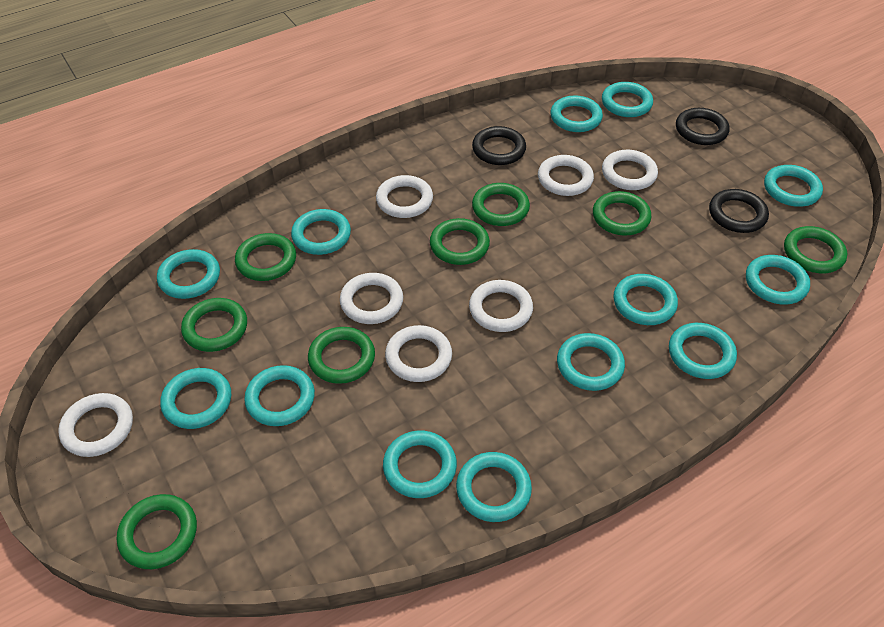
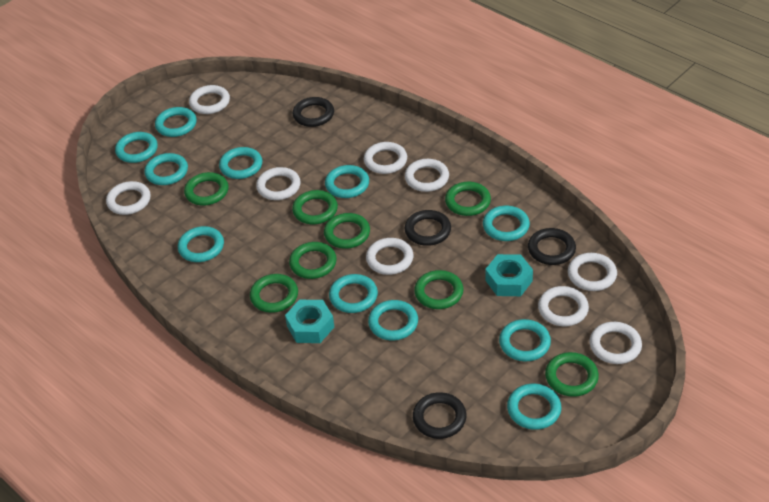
black ring: [472,126,526,165] [676,108,730,145] [709,189,769,233] = 3 -> [293,97,334,127] [405,210,451,246] [413,392,467,439] [528,228,576,265] = 4
turquoise nut: none = 0 -> [285,300,334,343] [485,254,533,296] = 2
turquoise ring: [157,249,220,299] [160,368,231,429] [244,365,315,426] [291,209,351,255] [383,431,457,498] [456,452,532,522] [551,96,603,132] [557,333,625,391] [602,82,653,117] [614,274,678,325] [669,323,737,379] [746,255,810,305] [764,165,823,207] = 13 -> [115,132,158,163] [144,153,188,185] [155,107,197,137] [178,226,224,262] [219,147,263,179] [325,165,369,198] [329,274,378,313] [368,300,418,341] [483,206,530,241] [499,319,551,361] [507,384,561,430] = 11
white ring: [58,393,133,457] [340,273,403,324] [376,175,433,218] [385,325,452,382] [469,280,533,332] [538,155,594,196] [602,149,658,190] = 7 -> [106,181,151,215] [189,85,230,114] [256,167,301,200] [364,142,407,174] [366,238,413,275] [405,159,449,192] [538,286,589,326] [568,253,617,291] [590,322,642,364] = 9

